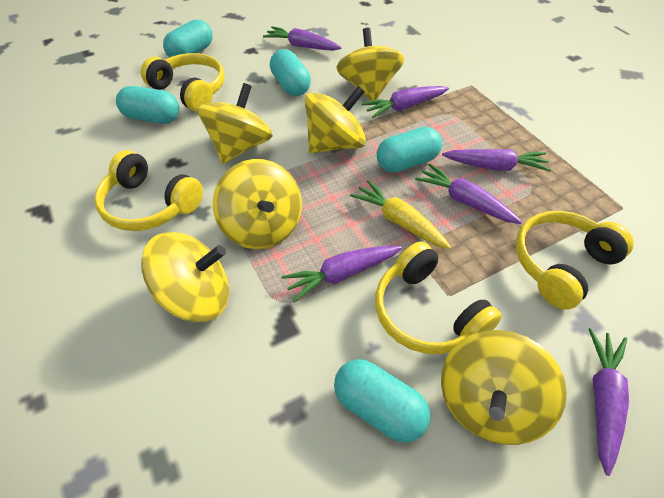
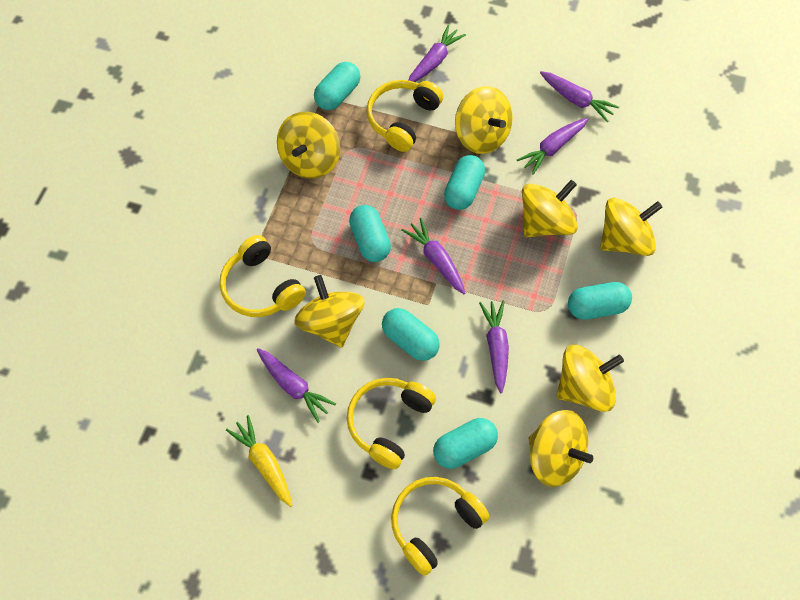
turquoise capsule: [116,86,179,124] [163,19,213,57] [270,49,311,96] [334,359,430,443] [377,127,442,173] = 5 -> [314,62,361,110] [349,205,391,262] [382,308,440,361] [433,418,498,469] [444,155,485,210] [568,282,632,320] = 6
yellow spinning top: [141,232,229,322] [197,83,273,164] [213,159,302,249] [305,86,366,153] [336,28,404,101] [441,330,567,445] = 6 -> [277,112,340,178] [294,275,365,347] [455,86,513,154] [522,180,578,237] [529,410,593,487] [557,345,624,412] [600,198,662,256] = 7

